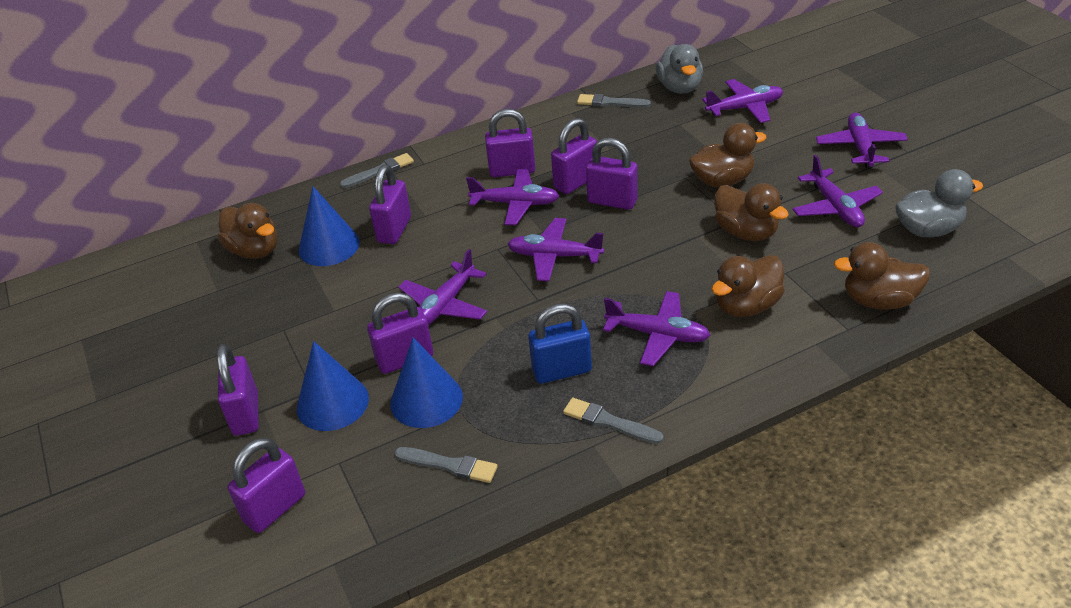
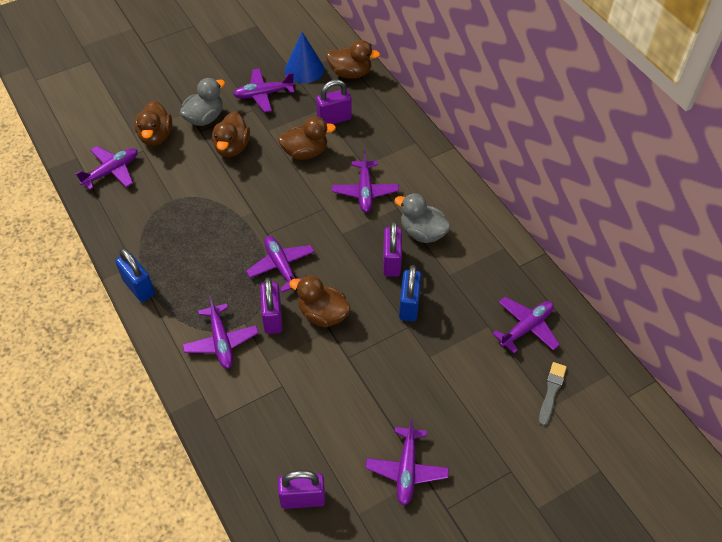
blue cone: [297,341,369,431] [299,186,360,266] [390,337,463,428] = 3 -> [285,32,324,83] = 1
blue padlock: [528,303,592,384] = 1 -> [115,248,155,302] [399,265,421,321] = 2
grey brush: [340,153,414,188] [395,447,498,483] [563,397,664,444] [577,94,651,108] = 4 -> [539,362,567,426] = 1
purple padlock: [217,344,259,436] [228,438,305,533] [367,292,433,374] [369,164,411,244] [485,109,535,177] [551,118,597,194] [586,138,638,210] = 7 -> [260,277,283,334] [278,470,325,509] [316,80,352,124] [383,221,402,277] = 4

